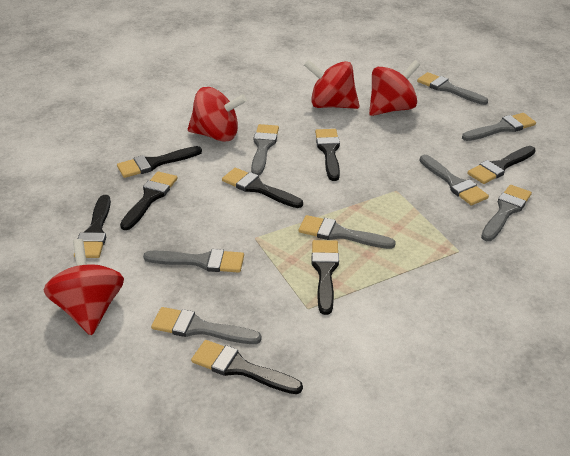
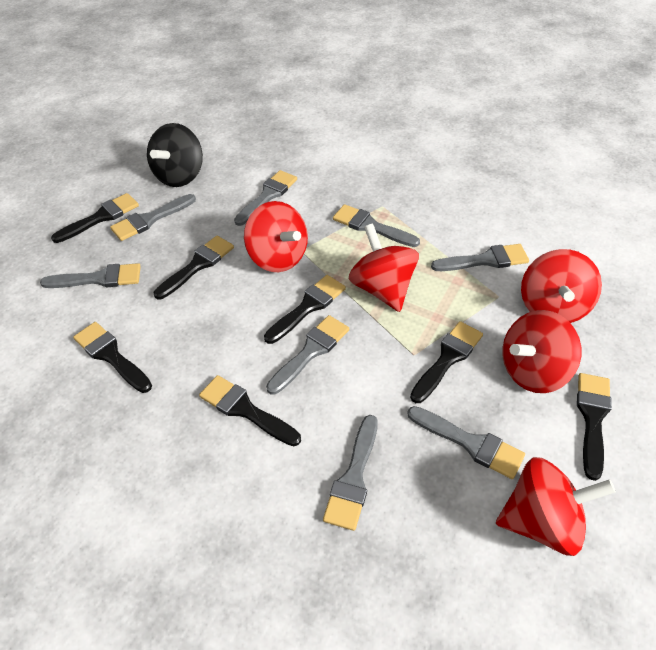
black brush: [74,195,111,258] [117,146,202,178] [120,171,178,230] [191,340,303,394] [222,168,303,208] [312,240,339,315] [315,129,340,181] [467,146,536,184] = 8 -> [51,193,139,243] [73,322,152,393] [154,236,234,300] [199,375,301,446] [264,275,346,344] [410,321,483,403] [577,373,612,481] = 7
black spinning top: none = 0 -> [147,123,203,187] = 1
red spinning top: [44,239,124,336] [188,87,247,142] [304,60,359,109] [369,60,420,116] = 4 -> [244,201,308,272] [349,224,419,312] [496,457,616,556] [503,310,582,393] [521,249,602,323] = 5

